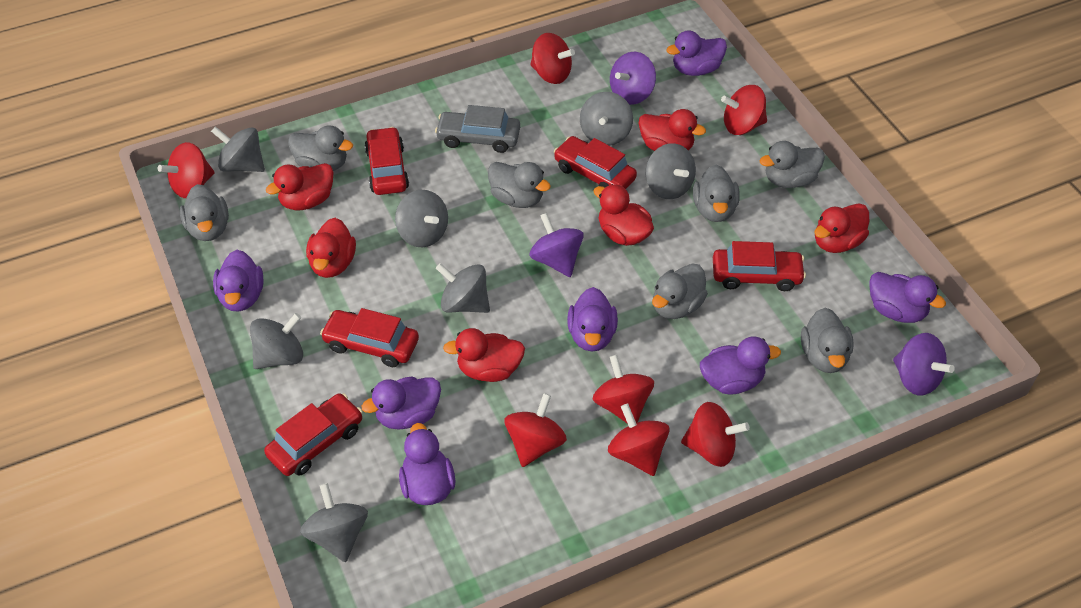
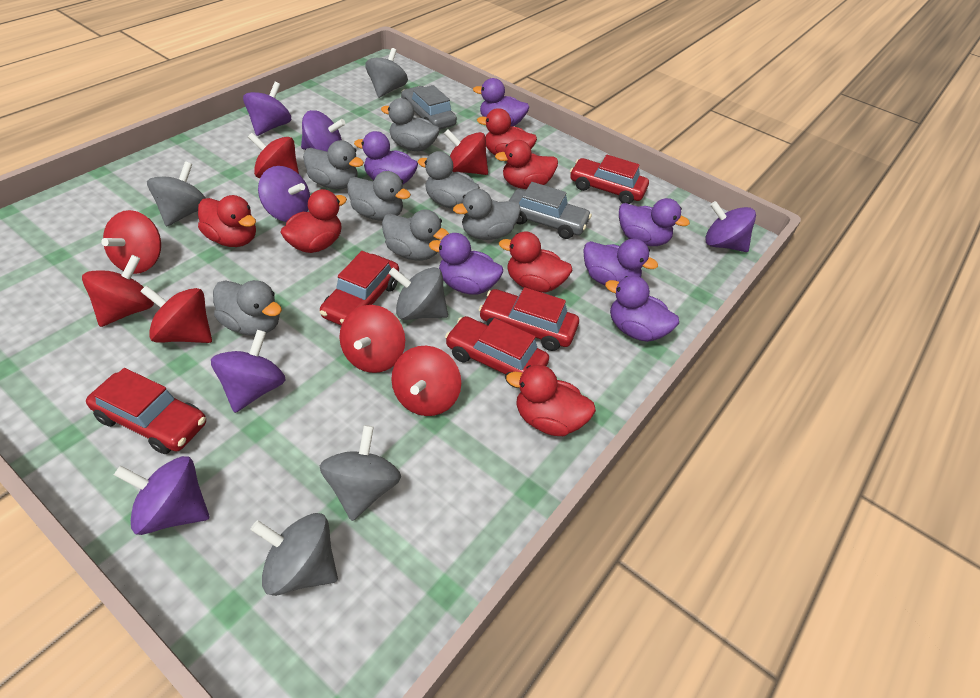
grey car: [435,105,520,153] = 1 -> [401,85,457,129] [509,182,592,239] = 2
grey spinning top: [211,126,265,172] [250,313,303,369] [300,483,368,562] [395,190,448,247] [436,263,490,313] [580,92,633,146] [646,143,696,199] = 7 -> [147,161,206,227] [250,513,338,596] [320,425,401,521] [365,48,408,98] [389,267,448,320] = 5
purple duck: [213,250,264,312] [362,377,441,430] [399,423,455,505] [567,287,618,351] [666,30,727,76] [700,336,781,395] [869,272,946,323] = 7 -> [354,131,418,184] [429,233,503,295] [473,78,529,126] [583,239,658,285] [605,276,679,342] [619,198,690,246] = 6
purple spinning top: [529,213,584,277] [610,52,656,105] [893,333,955,396] = 3 -> [114,456,209,535] [211,330,285,413] [243,82,291,136] [258,166,310,222] [301,110,346,152] [705,201,756,252] = 6

